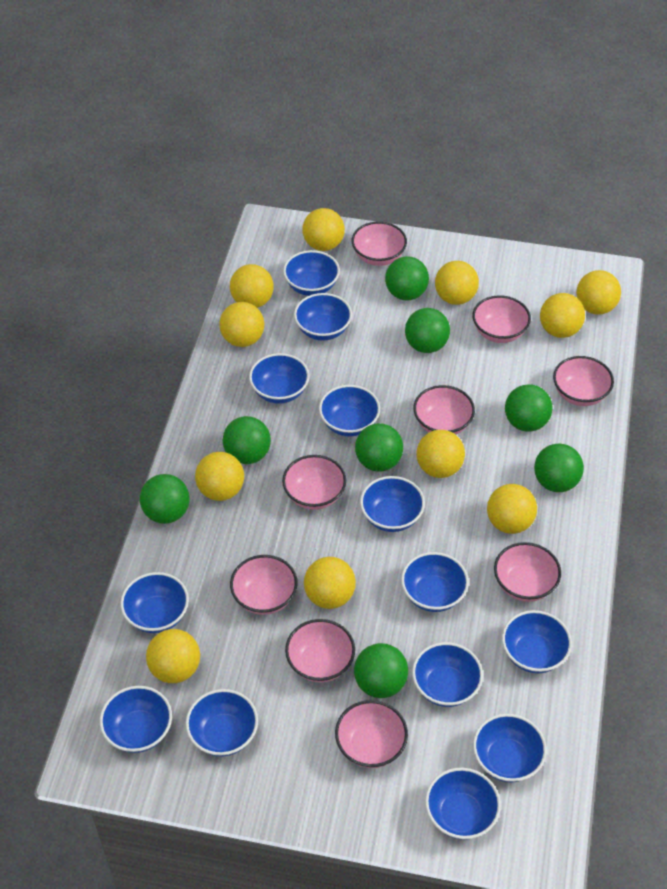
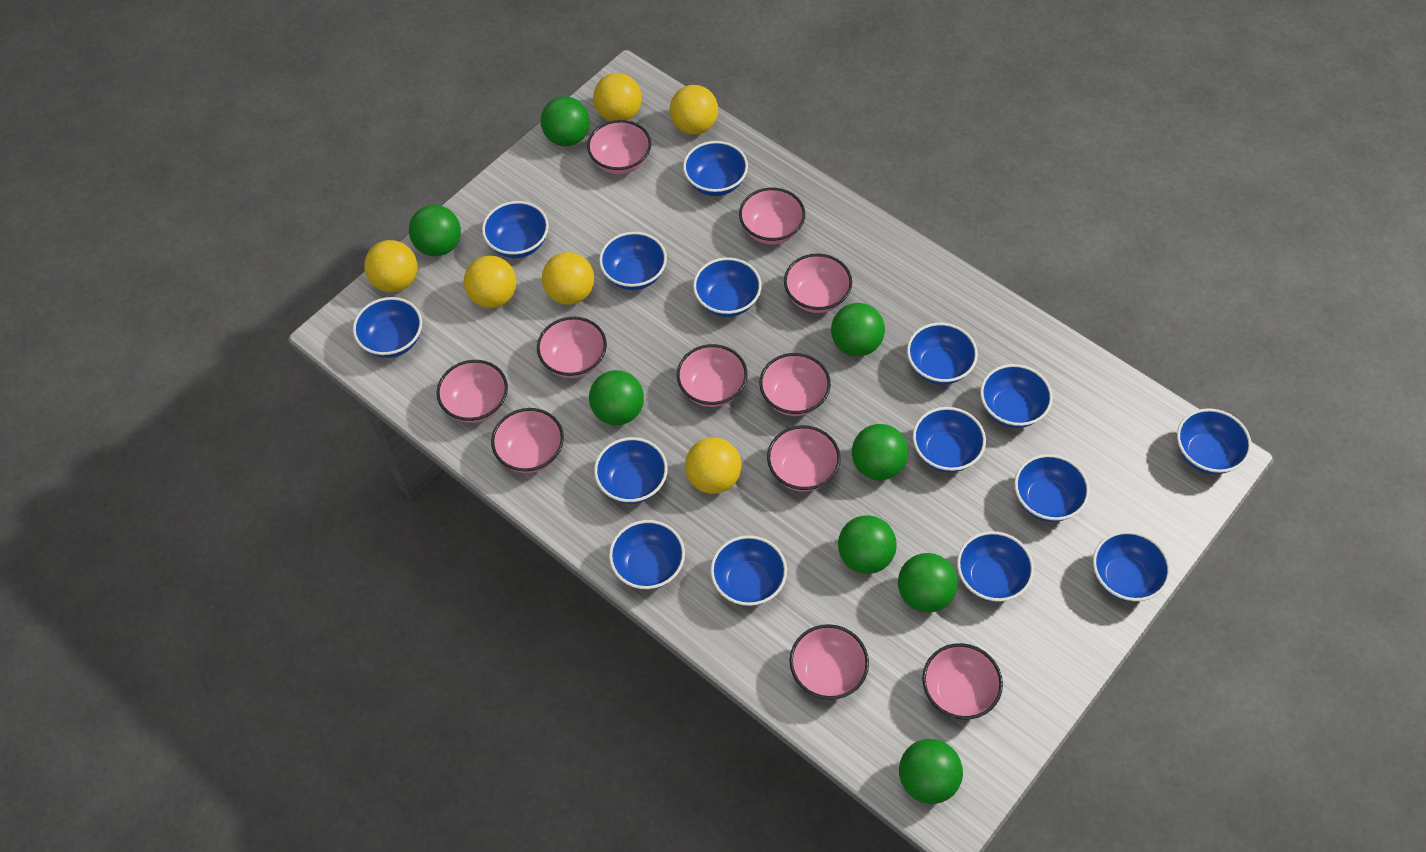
blue bowl: [100,686,172,753] [120,572,189,633] [186,689,258,757] [249,353,310,404] [283,250,340,296] [294,293,352,341] [319,385,380,436] [360,476,425,532] [401,552,469,612] [412,642,483,707] [425,768,501,840] [473,714,547,783] [502,610,572,673] = 13 -> [353,297,422,358] [482,201,549,258] [594,437,668,504] [599,232,667,290] [609,520,685,590] [683,141,748,196] [693,257,762,317] [710,535,787,606] [907,323,978,385] [913,407,986,472] [957,531,1034,602] [980,364,1053,428] [1014,454,1090,522] [1093,531,1171,602] [1177,408,1252,474] = 15
pink bowl: [230,555,298,615] [282,455,346,510] [285,619,355,683] [335,700,408,768] [352,221,407,266] [413,385,475,435] [473,295,531,343] [494,542,561,602] [553,356,614,406] = 9 -> [436,360,508,423] [491,408,564,473] [537,317,607,378] [587,120,651,174] [677,344,747,407] [739,188,805,244] [759,353,831,416] [767,425,841,492] [784,254,852,313] [790,624,869,700] [922,643,1003,720] = 11
yellow ball: [146,629,200,683] [195,452,244,501] [219,302,264,347] [230,264,274,308] [303,208,345,251] [304,557,356,609] [417,430,465,478] [435,261,479,305] [487,484,537,534] [540,293,585,338] [576,270,621,315] = 11 -> [364,240,418,292] [464,256,517,308] [542,252,594,305] [593,73,642,121] [670,85,718,135] [685,437,741,494] = 6

